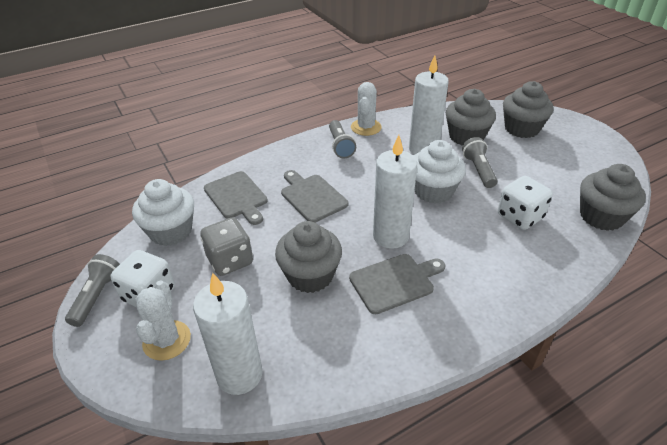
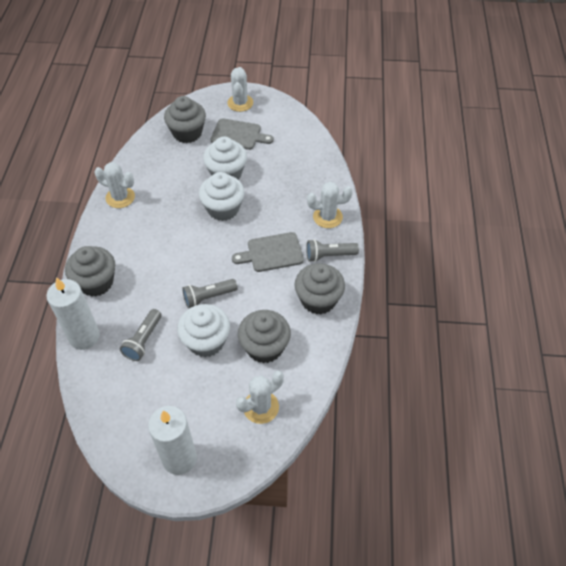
grey cutting board: [204,171,268,225] [281,170,348,223] [349,254,445,314] = 3 -> [211,118,274,150] [232,232,304,272] = 2
grey dice: [200,217,253,276] = 1 -> none = 0
white cactus: [136,280,191,361] [351,82,382,136] = 2 -> [94,162,135,208] [227,67,253,112] [236,371,284,424] [307,182,353,228] = 4
white candle: [193,273,263,395] [373,135,417,249] [409,55,449,155] = 3 -> [46,277,100,350] [148,406,197,475] = 2
white cupcake: [132,179,194,246] [414,140,466,204] = 2 -> [177,304,230,357] [199,172,244,221] [203,137,247,180] = 3
white dice: [111,250,175,307] [498,176,553,230] = 2 -> none = 0

